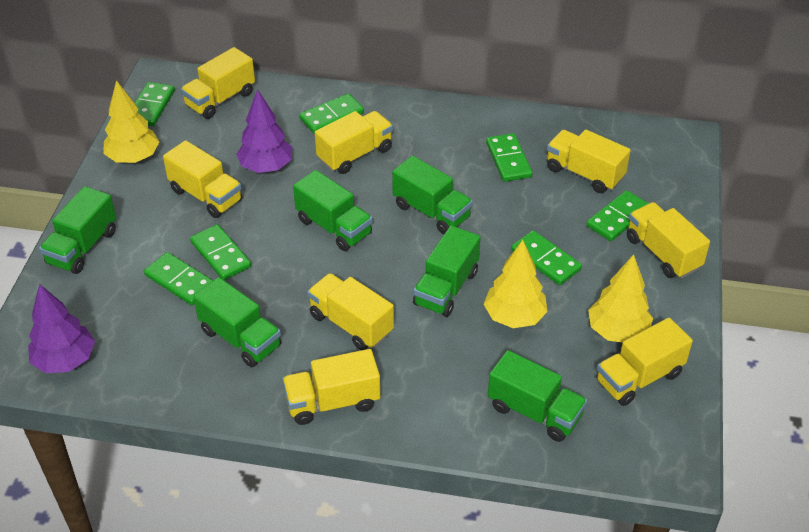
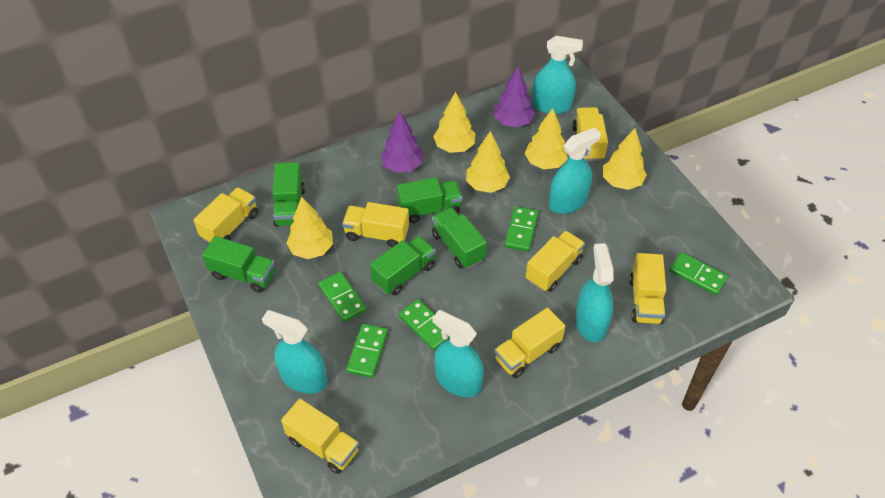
green domino: [135,82,175,126] [144,252,213,305] [190,224,251,280] [299,93,364,134] [486,133,533,182] [511,230,582,285] [586,190,649,241] = 7 -> [318,272,366,322] [346,324,388,378] [399,299,450,350] [505,206,539,252] [669,252,728,296] = 5
green truck: [39,186,116,274] [193,277,281,367] [293,170,372,251] [392,156,473,234] [413,225,481,317] [488,350,587,442] = 6 -> [202,236,275,293] [272,162,305,227] [370,236,436,296] [397,177,462,223] [432,207,487,269] = 5
turquoise spray bottle: none = 0 -> [262,310,327,394] [433,310,484,397] [532,36,583,114] [549,127,601,214] [575,243,614,342] = 5
yellow tree: [103,80,159,163] [484,240,548,328] [588,254,653,343] = 3 -> [286,197,333,259] [433,92,475,153] [466,131,510,193] [525,108,568,169] [603,128,647,190] = 5
yellow truck: [163,140,242,218] [181,47,255,119] [282,349,380,425] [307,273,394,350] [315,111,393,174] [547,129,631,193] [596,318,693,406] [627,202,710,279] = 8 -> [193,187,258,243] [281,399,359,474] [342,202,409,247] [494,308,565,378] [526,231,585,292] [572,107,608,161] [629,253,666,324] = 7

